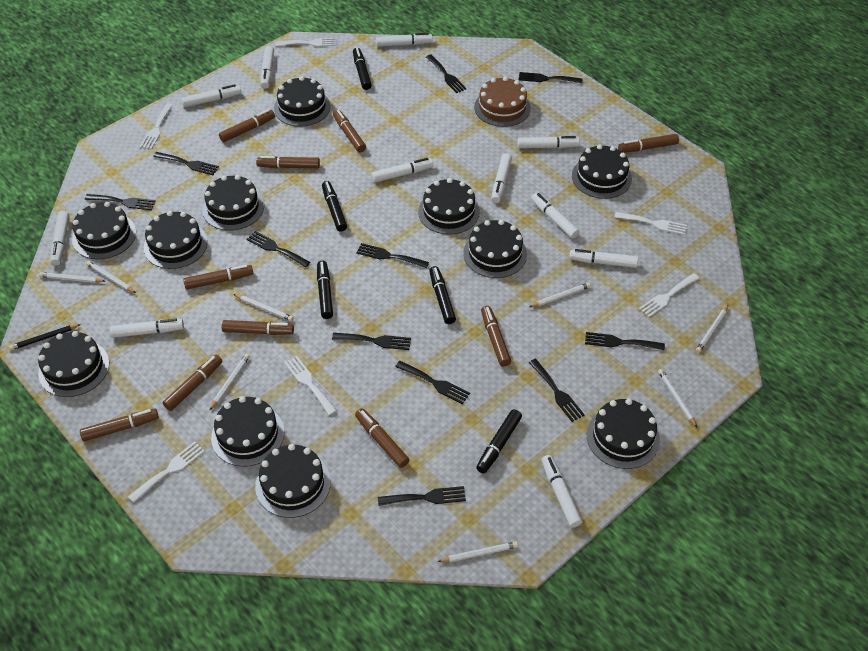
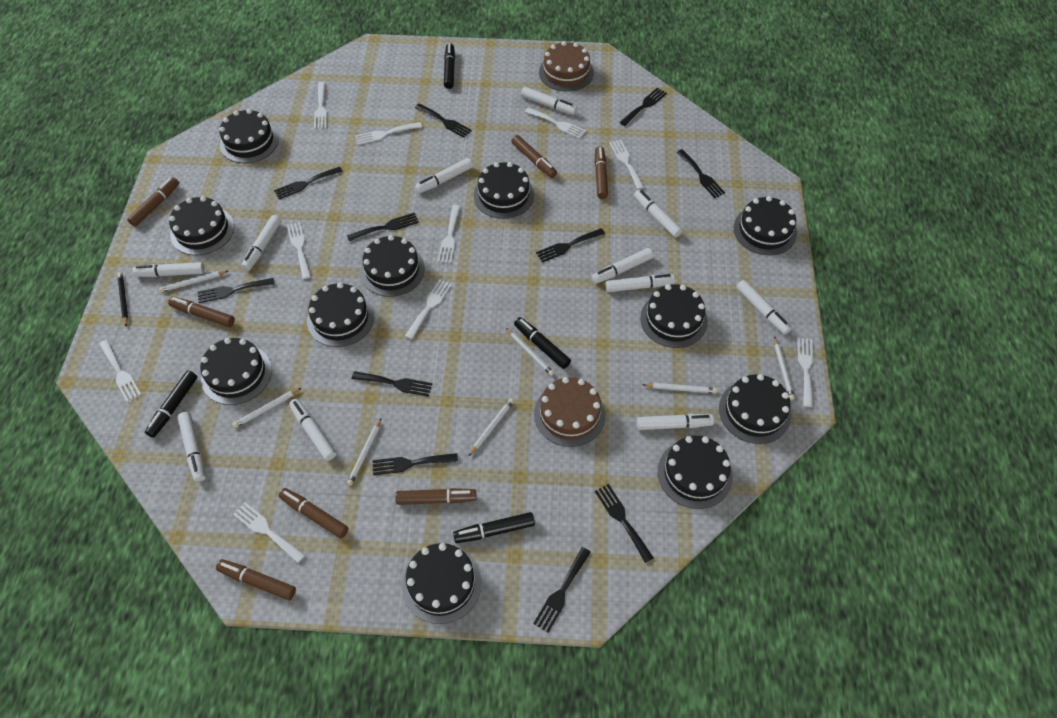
black marker: [317,261,333,319] [322,181,347,232] [353,48,372,90] [429,266,456,324] [476,409,522,473] = 5 -> [145,371,197,438] [444,43,455,89] [453,512,535,543] [514,317,571,369] = 4
brown cake: [474,77,531,127] = 1 -> [534,377,606,447] [539,41,594,92] = 2
brown marker: [80,408,159,441] [163,355,222,411] [183,265,253,289] [219,109,275,142] [222,320,294,335] [256,156,320,168] [333,109,366,153] [355,409,409,468] [481,306,511,367] [618,134,679,153] = 10 -> [127,177,179,227] [168,297,235,327] [216,559,296,600] [279,488,349,539] [395,488,476,505] [511,135,557,178] [595,146,608,199] = 7
white fork: [128,441,205,503] [140,103,173,150] [276,38,337,47] [284,356,337,415] [614,212,687,235] [639,273,699,317] = 6 -> [99,340,141,402] [233,502,305,563] [287,222,311,279] [314,82,327,129] [355,122,422,145] [405,279,452,339] [437,205,461,263] [525,107,586,139] [609,140,644,189] [797,338,814,407] = 10
white pencil: [39,272,105,283] [86,261,136,293] [210,354,250,410] [234,294,293,321] [437,542,518,562] [529,283,591,307] [658,369,697,427] [696,305,728,353] = 8 -> [159,271,228,292] [232,388,301,428] [347,418,381,485] [469,398,514,456] [506,328,554,376] [642,383,717,393] [774,337,795,400] = 7

